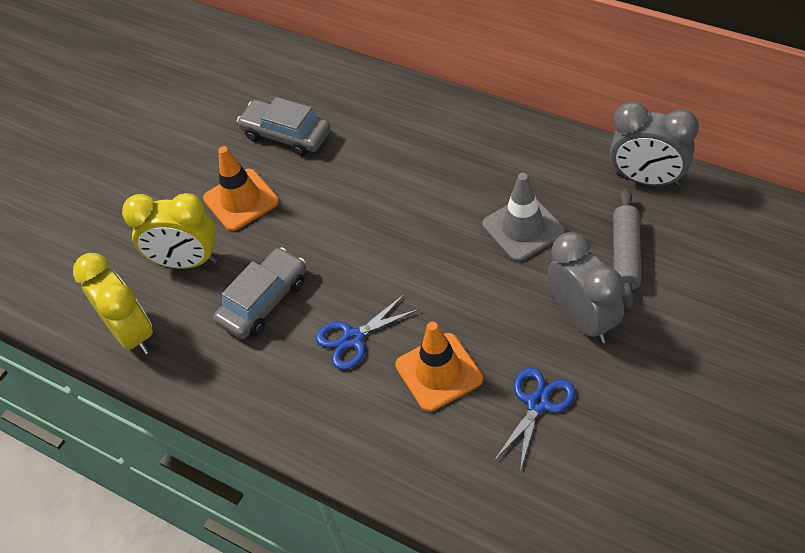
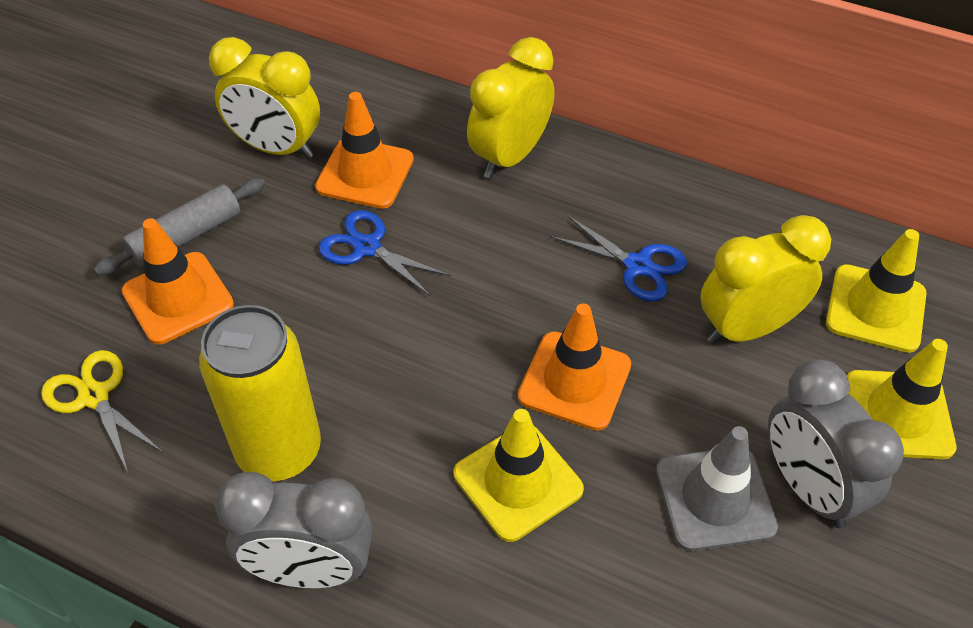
grey car: [213,247,306,339] [237,97,331,156] = 2 -> none = 0
orange traffic cone: [203,146,279,231] [395,321,483,412] = 2 -> [122,218,234,345] [315,92,414,209] [518,304,631,431] = 3
yellow can: none = 0 -> [199,305,321,481] = 1
yellow clock: [73,253,153,355] [122,193,217,269] = 2 -> [209,37,320,159] [467,37,555,179] [700,215,831,345] = 3
yellow scissors: none = 0 -> [41,350,162,472] = 1
yellow traffic cone: none = 0 -> [454,409,584,542] [826,229,927,353] [847,339,956,459] = 3

